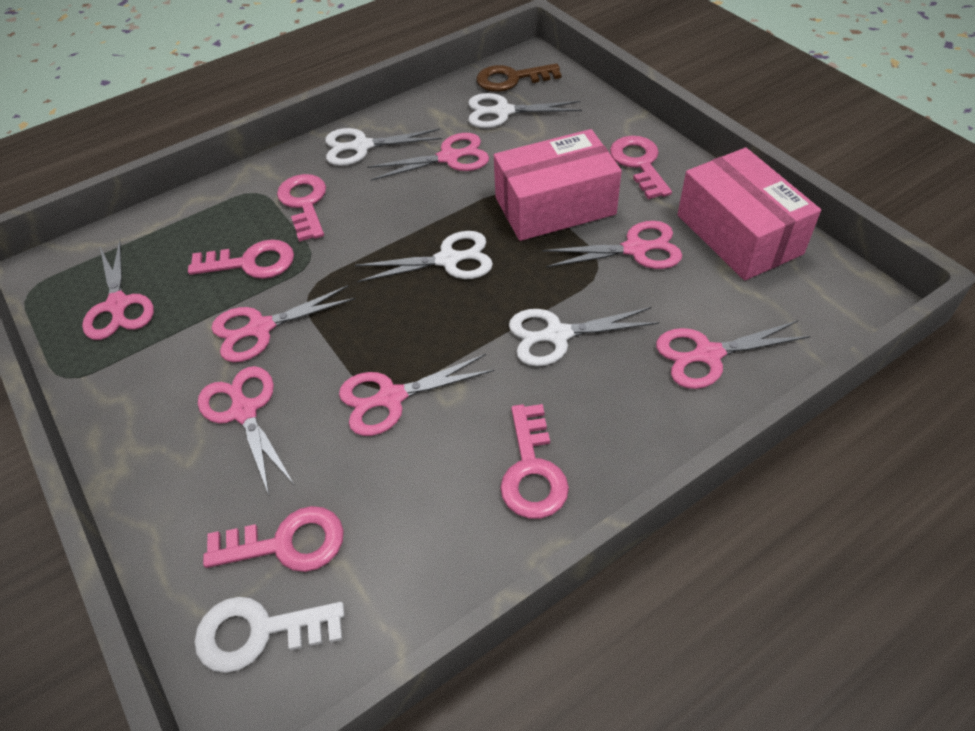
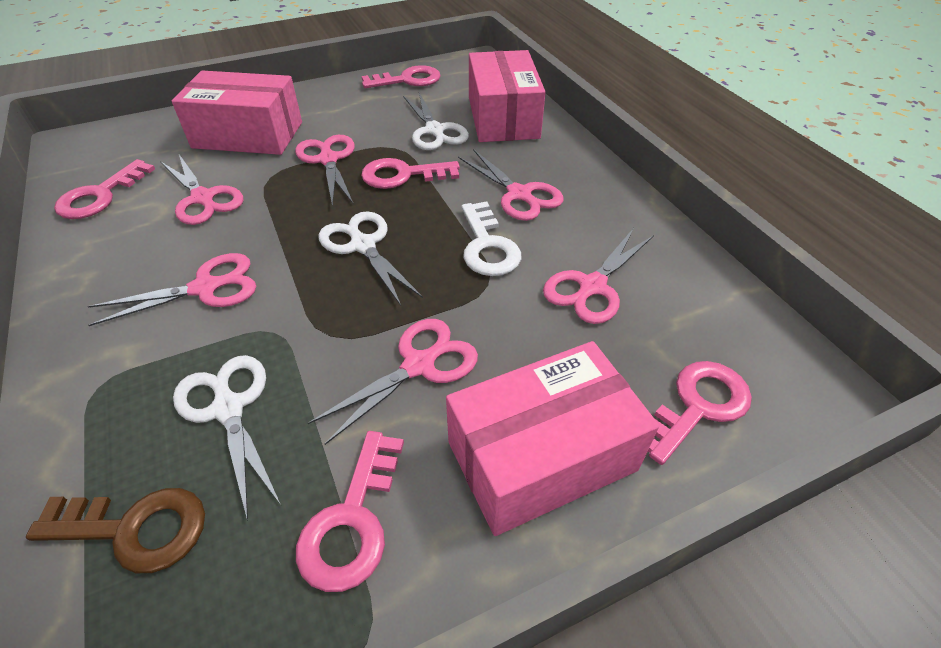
pink box: [494,129,622,241] [678,147,821,280] = 2 -> [172,71,302,155] [446,341,659,536] [469,50,546,142] = 3
pink scissors: [82,240,154,340] [198,366,294,495] [211,285,356,362] [339,354,494,436] [367,133,489,181] [542,221,682,269] [656,321,811,389] = 7 -> [88,253,256,326] [160,154,243,225] [295,135,355,207] [308,319,478,445] [458,149,564,221] [543,229,654,324] = 6
white scissors: [325,128,442,166] [355,231,493,282] [468,93,582,128] [509,307,659,367] = 4 -> [173,355,281,521] [318,211,423,306] [403,93,469,150] = 3

